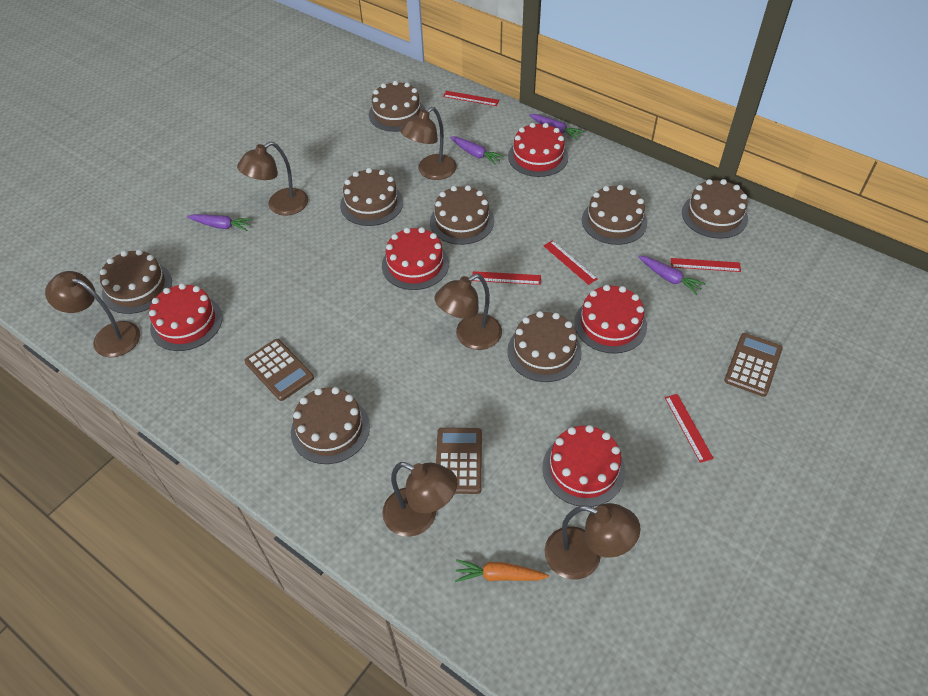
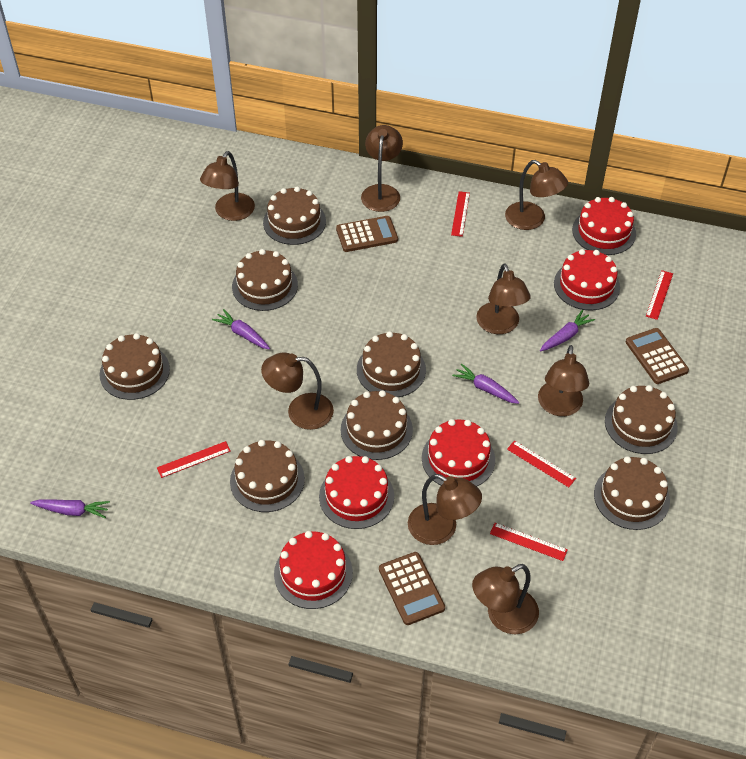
brown lamp: [45,271,140,357] [237,142,308,216] [382,462,457,537] [400,107,457,180] [434,274,502,350] [545,503,641,580] = 6 -> [200,151,255,221] [261,353,334,430] [361,125,403,212] [408,474,482,545] [472,564,539,634] [476,263,531,334] [505,160,568,230] [538,345,589,416] = 8
orange carrot: [455,559,549,582] = 1 -> none = 0

